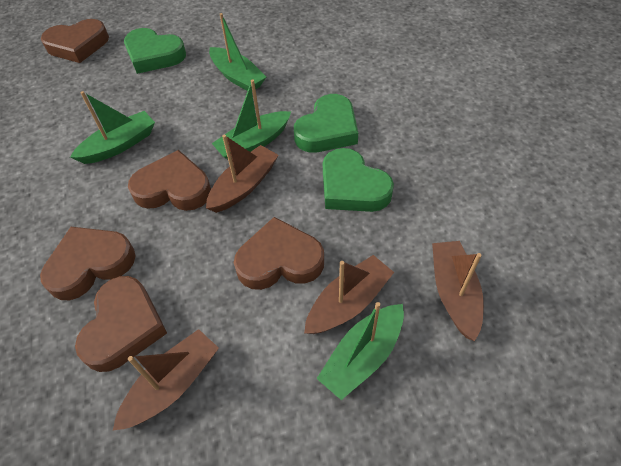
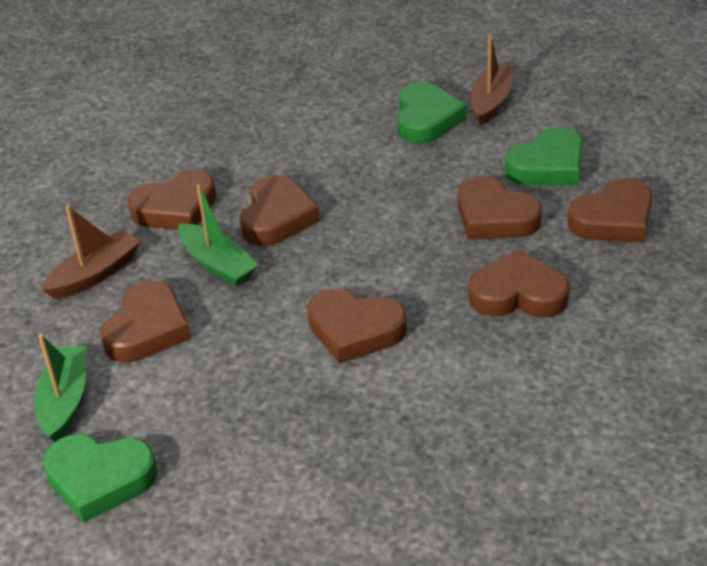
brown boat: [113,329,219,431] [206,135,279,213] [304,255,394,334] [432,241,484,341] = 4 -> [42,205,141,299] [470,35,515,125] = 2
brown heart: [40,227,136,300] [41,19,109,63] [75,276,167,372] [128,150,211,211] [234,217,324,290] = 5 -> [100,281,191,363] [127,169,216,230] [240,175,320,246] [307,289,407,364] [458,176,542,239] [468,249,570,318] [567,178,653,243] = 7
green boat: [70,91,155,164] [209,13,266,91] [212,79,291,159] [316,302,404,400] = 4 -> [34,334,86,442] [178,184,259,286] = 2

